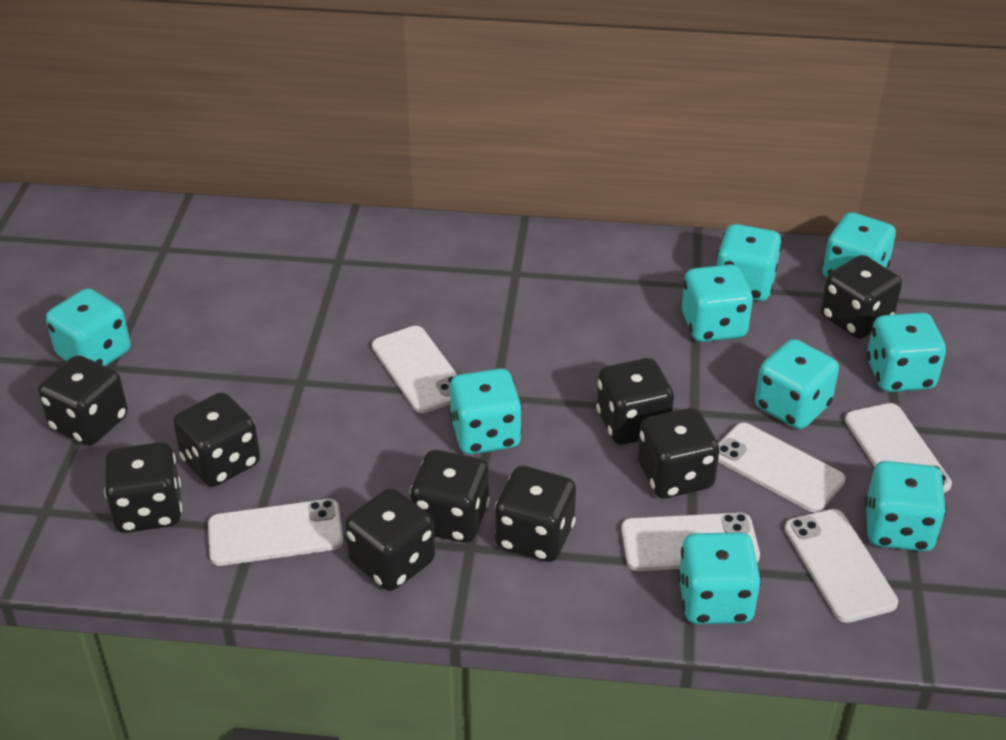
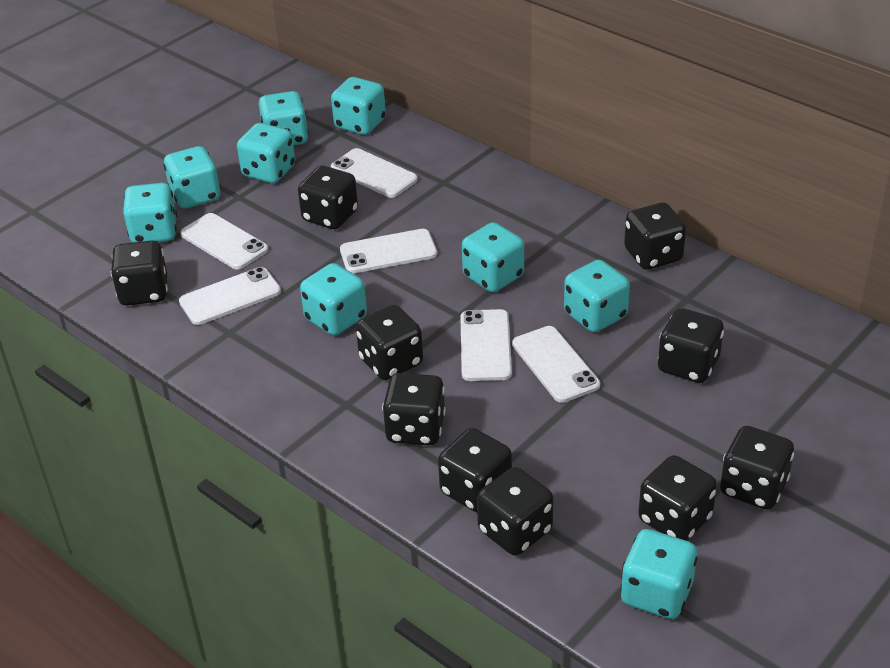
black dice: [38,355,128,446] [104,442,182,533] [173,392,260,487] [345,488,435,591] [410,450,490,543] [495,466,576,562] [596,358,674,445] [638,408,720,498] [821,255,902,339] = 9 -> [111,240,168,306] [298,166,358,229] [356,305,423,380] [382,373,446,446] [438,428,512,512] [477,467,553,556] [624,203,686,270] [638,455,717,541] [658,308,724,383] [720,426,794,510] = 10

